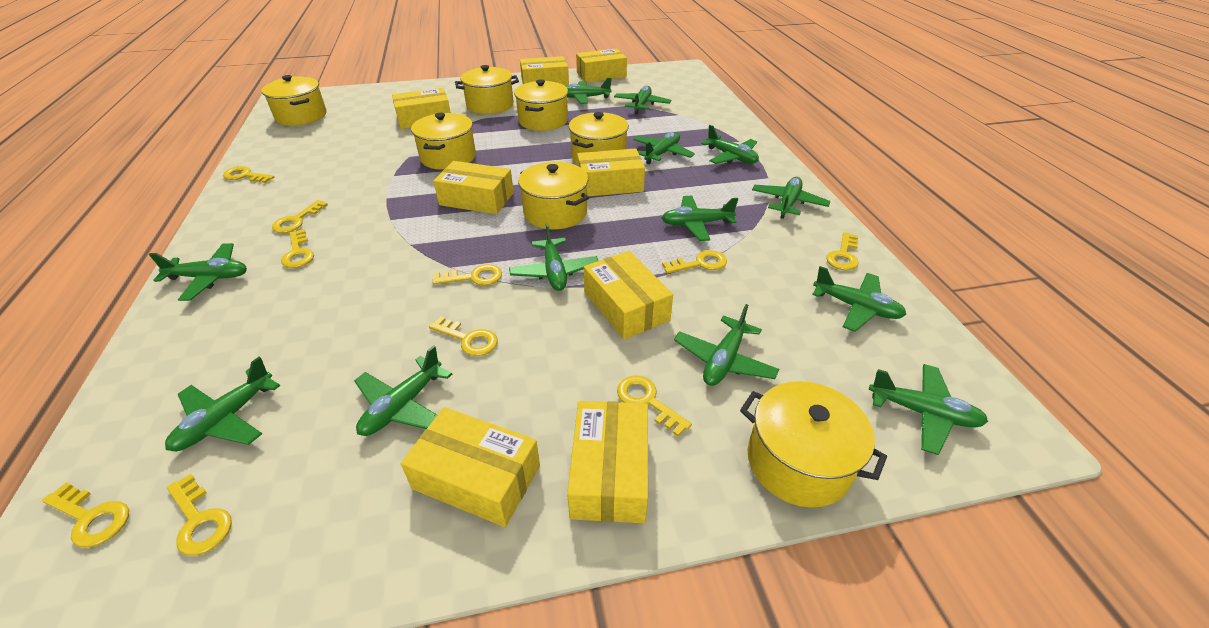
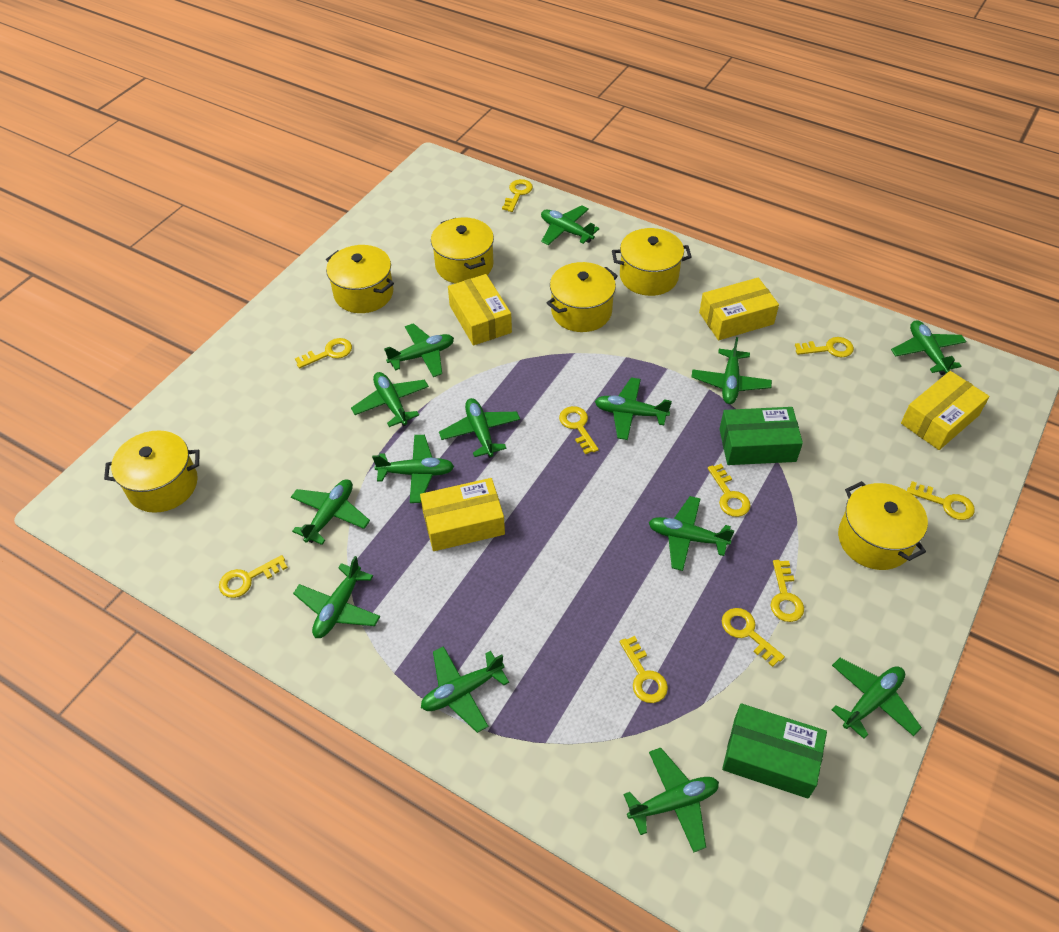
green box: none = 0 -> [720,407,803,465] [722,704,827,799] = 2
green plane: [149,243,247,301] [165,357,280,451] [354,345,452,436] [509,223,598,291] [566,78,612,104] [614,86,671,114] [633,132,695,164] [662,196,738,241] [674,304,779,386] [701,125,759,164] [752,177,831,219] [812,266,906,332] [869,364,988,455] = 13 -> [291,479,370,545] [293,556,380,638] [351,372,429,427] [372,435,454,503] [384,323,454,377] [421,646,509,733] [439,398,520,458] [541,206,599,245] [595,378,672,440] [623,748,719,852] [649,496,734,571] [691,337,772,404] [831,658,922,739] [891,320,966,375] = 14
yellow box: [392,88,451,129] [401,407,540,527] [433,161,514,214] [520,56,569,86] [567,401,648,523] [576,48,627,82] [577,148,645,196] [584,251,673,339] = 8 -> [420,478,505,551] [448,274,512,345] [699,278,779,340] [901,371,990,450] = 4
yellow pot: [262,75,327,126] [411,113,476,170] [455,65,519,114] [514,79,568,131] [518,162,589,230] [569,112,629,163] [740,381,887,508] = 7 -> [104,430,200,513] [326,245,394,313] [431,217,494,283] [547,262,618,332] [612,228,692,296] [838,481,928,570] = 6

